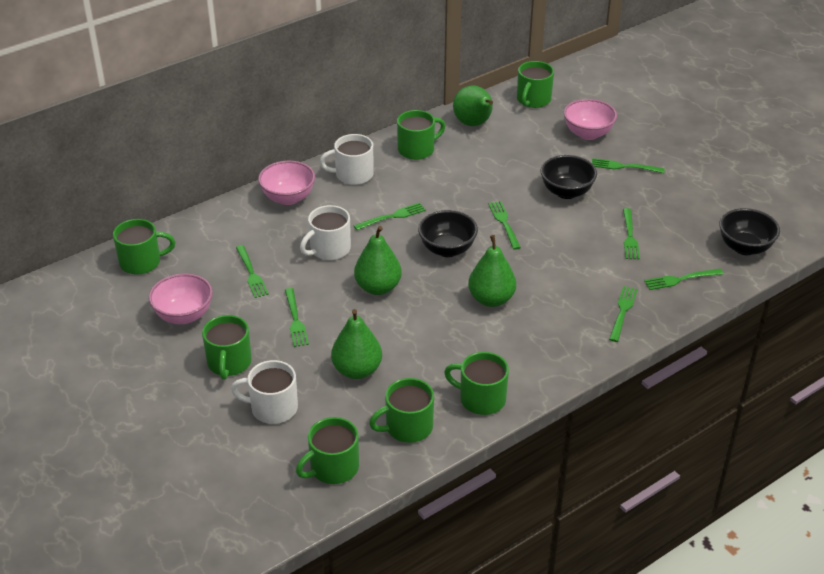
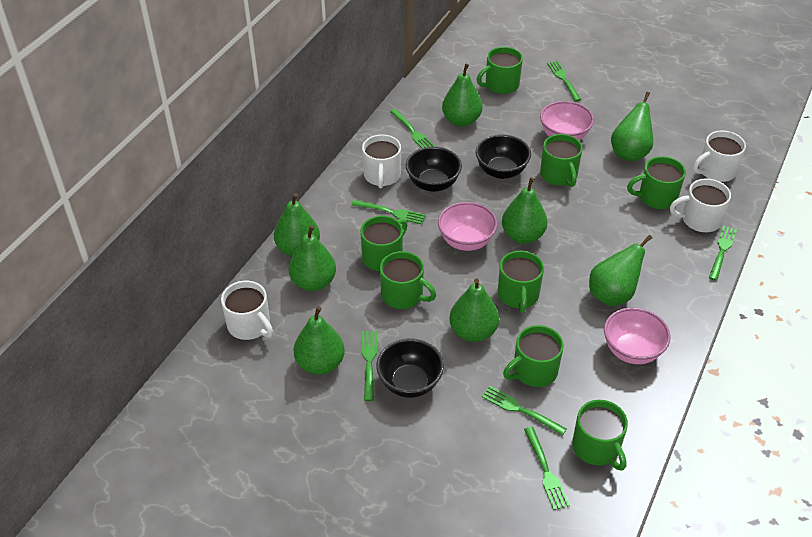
green fork: [236,245,269,298] [285,288,309,347] [354,202,426,230] [488,201,521,250] [592,158,665,173] [609,286,638,342] [623,208,640,260] [644,269,724,290] = 8 -> [351,200,426,224] [362,331,377,401] [390,109,435,148] [482,386,567,436] [524,427,570,510] [547,61,581,101] [709,225,737,281] = 7
green mug: [113,219,175,275] [202,315,252,380] [296,417,359,484] [369,378,434,443] [397,110,445,160] [444,352,509,415] [517,61,554,108] = 7 -> [360,216,407,271] [380,251,436,309] [477,47,523,94] [498,251,544,313] [503,325,564,387] [540,134,583,187] [572,400,628,471] [627,156,686,209] = 8
green pear: [331,309,382,379] [354,226,402,295] [453,86,493,126] [468,235,516,307] = 4 -> [274,193,320,256] [289,225,336,291] [293,306,345,375] [442,64,482,127] [449,278,499,342] [502,177,547,244] [589,235,652,306] [611,92,653,161] = 8
white mug: [231,360,298,424] [300,205,351,260] [320,134,373,185] = 3 -> [221,281,273,340] [362,134,401,188] [670,178,731,232] [693,130,746,182] = 4

